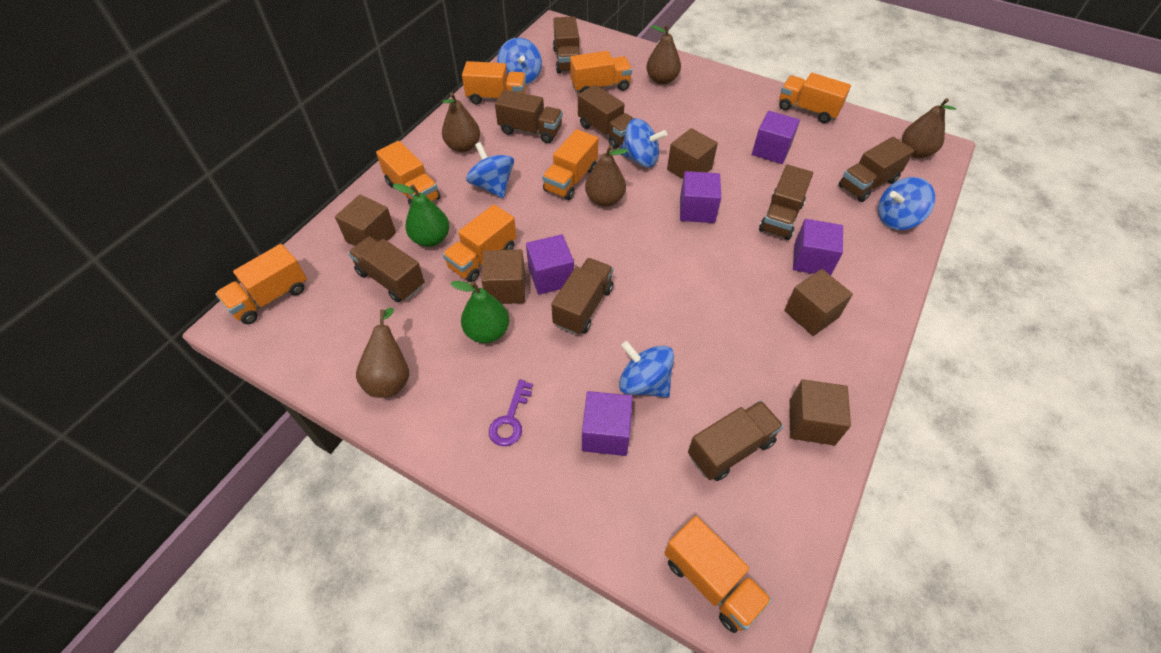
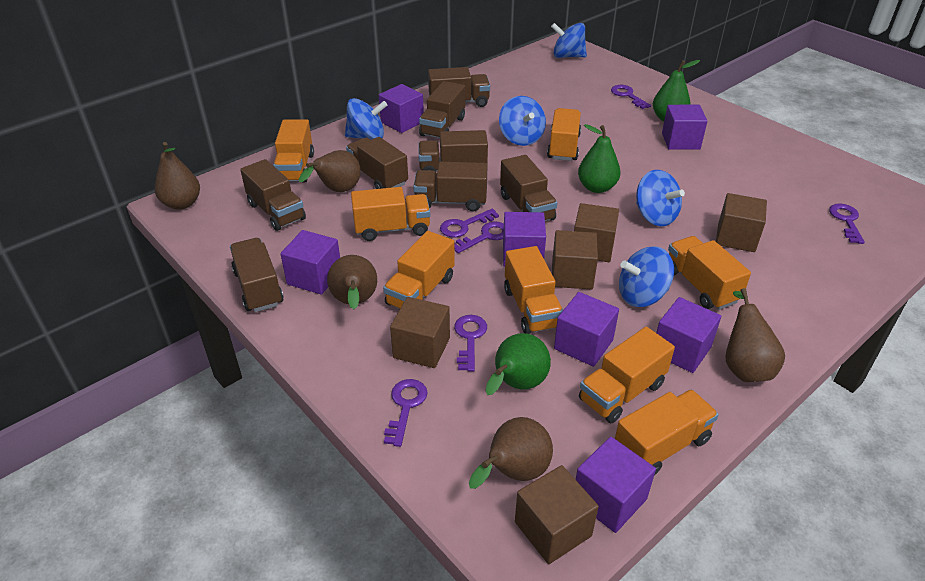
green pear: [392,184,449,247] [450,281,509,343] = 2 -> [485,333,551,395] [578,124,621,193] [653,60,700,121] = 3
purple cube: [526,234,574,295] [582,391,633,456] [680,171,721,223] [752,111,800,164] [793,219,843,275] = 5 -> [280,230,340,295] [379,84,424,133] [503,212,546,267] [554,292,619,367] [575,437,656,533] [656,297,721,373] [662,105,707,150] = 7
purple key: [489,379,533,446] = 1 -> [384,379,428,447] [440,208,499,238] [454,222,504,253] [454,315,487,372] [611,85,651,109] [829,203,865,244] = 6

